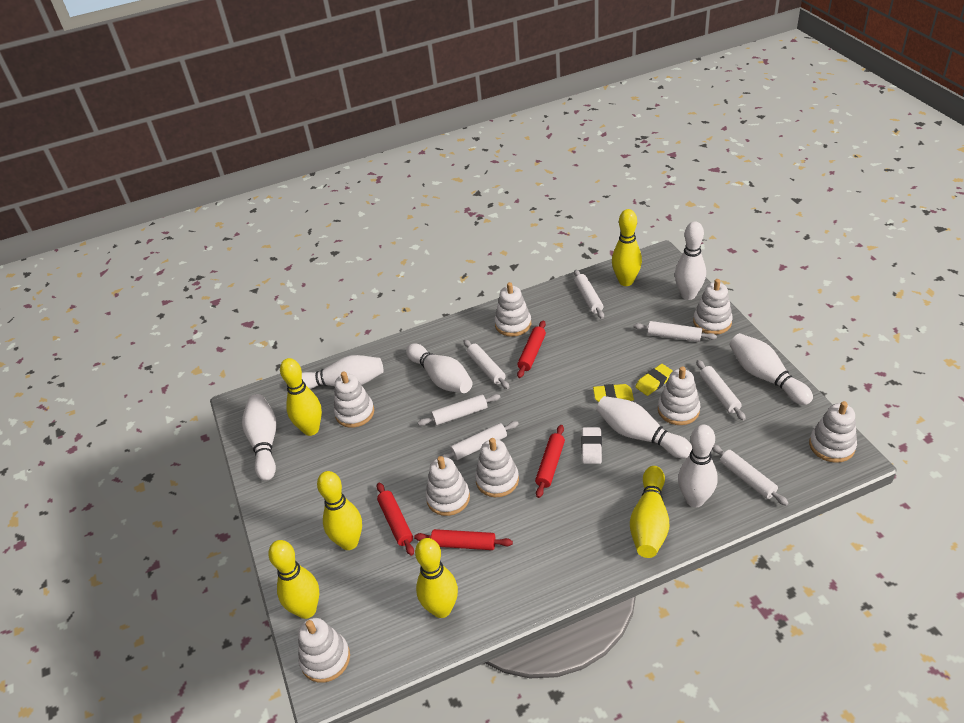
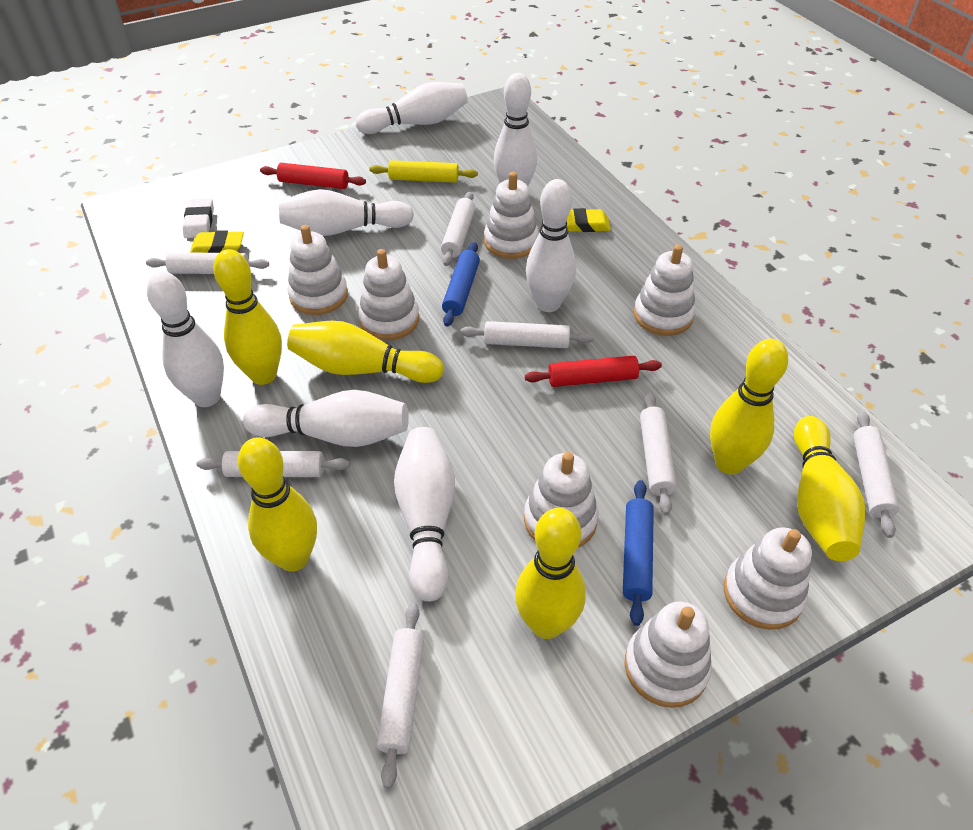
blue rolling pin: none = 0 -> [442,242,480,326] [623,480,654,626] = 2
red rolling pin: [377,482,414,556] [414,529,513,550] [517,320,546,378] [535,425,565,498] = 4 -> [260,163,366,189] [525,356,662,387] = 2
white stacking toy: [298,618,350,683] [334,371,374,428] [425,456,470,516] [475,438,519,497] [494,282,531,337] [658,366,700,425] [693,279,733,335] [809,401,857,463] = 8 -> [288,225,348,315] [358,249,419,340] [484,172,539,259] [524,452,599,548] [624,602,712,708] [634,245,696,336] [724,527,812,630] = 7
yellow rolling pin: none = 0 -> [369,160,478,183] = 1

